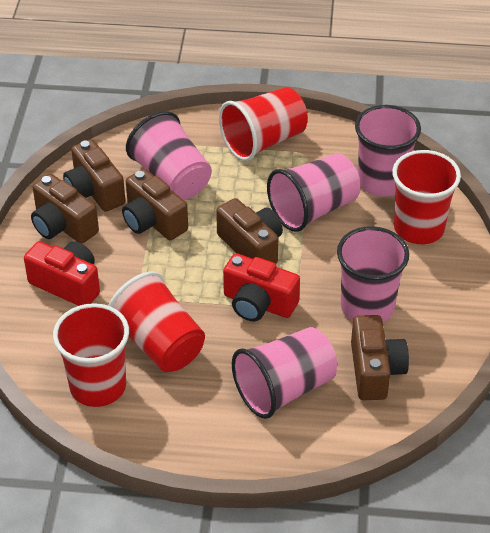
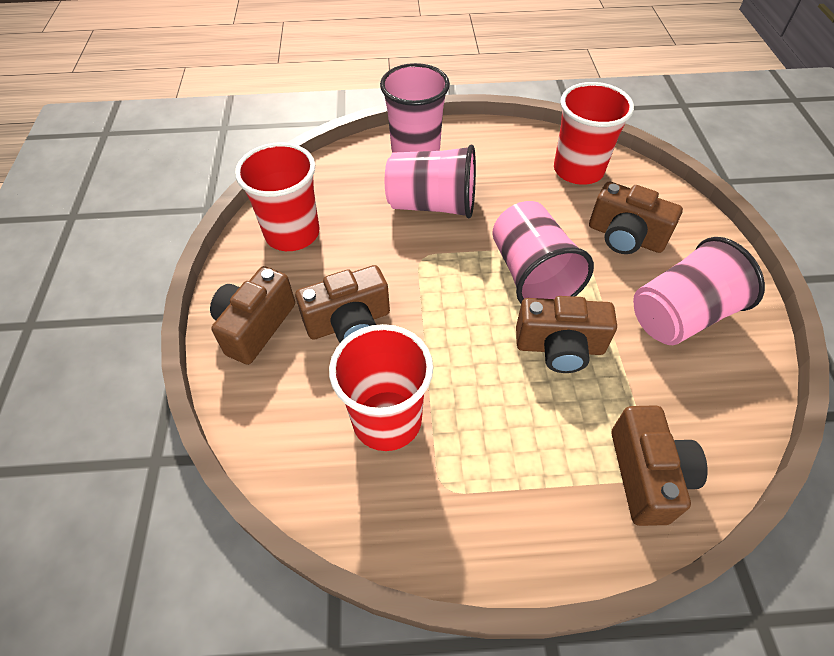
pink cup: [126,111,212,200] [232,327,337,419] [267,153,360,232] [337,226,409,322] [355,105,421,197] = 5 -> [380,63,450,153] [385,144,476,219] [492,201,594,303] [633,237,765,345] = 4
red camera: [24,241,100,306] [223,253,300,321] = 2 -> none = 0
red cup: [53,303,129,407] [108,272,205,372] [219,87,307,161] [392,150,461,244] = 4 -> [235,142,319,251] [329,324,433,451] [554,82,634,185] = 3

